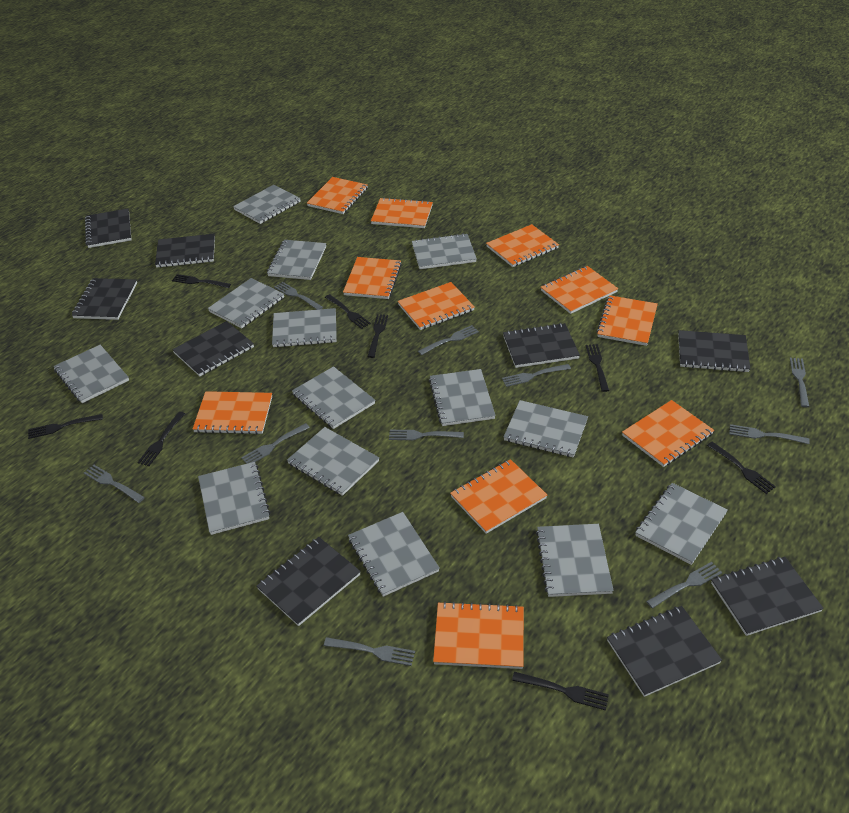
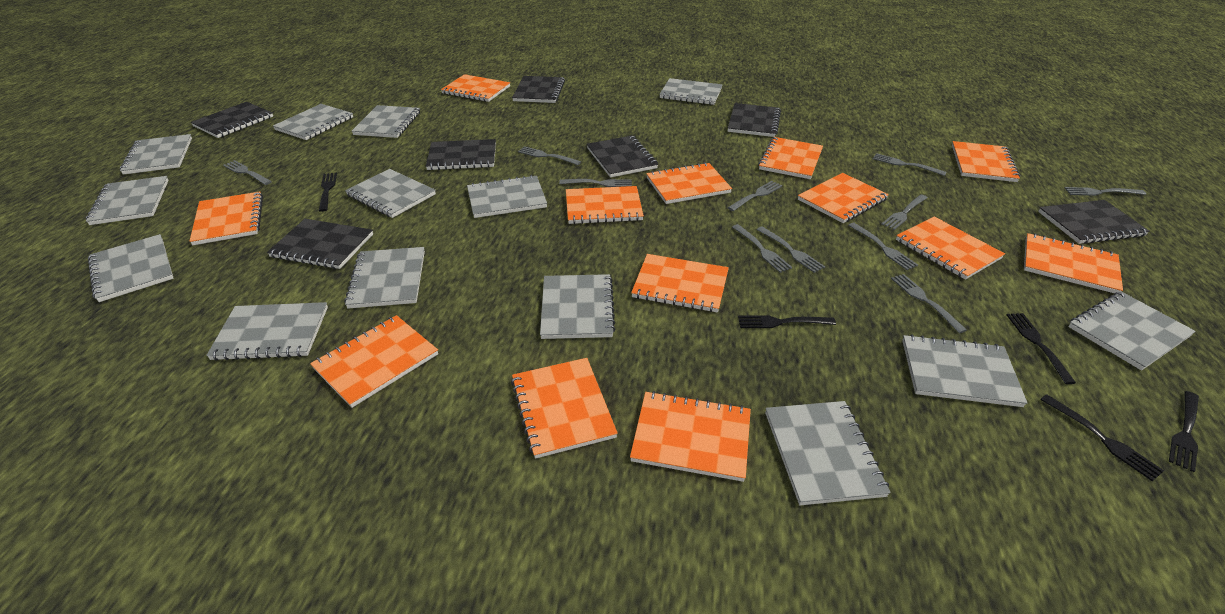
black fork: [28,414,103,439] [137,412,185,466] [172,274,231,288] [325,294,371,329] [367,314,388,358] [512,672,609,710] [586,344,609,392] [707,442,776,494] = 8 -> [319,173,337,212] [738,315,836,328] [1006,313,1076,384] [1040,394,1164,481] [1169,391,1199,472] = 5
black notebook: [72,278,137,320] [85,209,132,248] [155,234,215,268] [172,321,254,376] [256,537,361,626] [503,323,580,368] [607,606,722,697] [678,330,750,372] [711,557,824,636] = 9 -> [191,102,273,138] [267,219,373,269] [426,139,496,170] [512,76,565,103] [587,136,658,178] [728,103,781,137] [1038,200,1150,244] = 7
grey fork: [84,465,145,503] [241,423,310,464] [274,282,323,310] [324,637,415,666] [389,430,464,440] [418,325,479,355] [502,364,571,387] [646,562,722,608] [729,424,810,444] [790,358,809,407] = 10 -> [223,160,272,185] [518,146,581,165] [559,179,632,187] [727,181,782,211] [732,224,792,273] [757,226,825,273] [848,223,918,270] [873,153,947,176] [881,194,928,230] [891,274,967,333] [1064,187,1146,196] = 11
orange notebook: [193,391,272,434] [307,177,368,214] [343,257,402,299] [371,197,433,228] [398,282,475,330] [433,601,524,669] [450,459,547,534] [486,224,559,267] [541,266,618,314] [596,295,658,346] [622,400,714,467] = 11 -> [189,192,263,245] [310,315,438,408] [441,74,510,102] [511,358,618,459] [566,186,644,224] [630,391,751,482] [631,254,729,312] [646,162,732,204] [758,137,823,179] [798,173,889,223] [896,216,1005,280] [952,141,1020,182] [1024,233,1123,293] = 13

